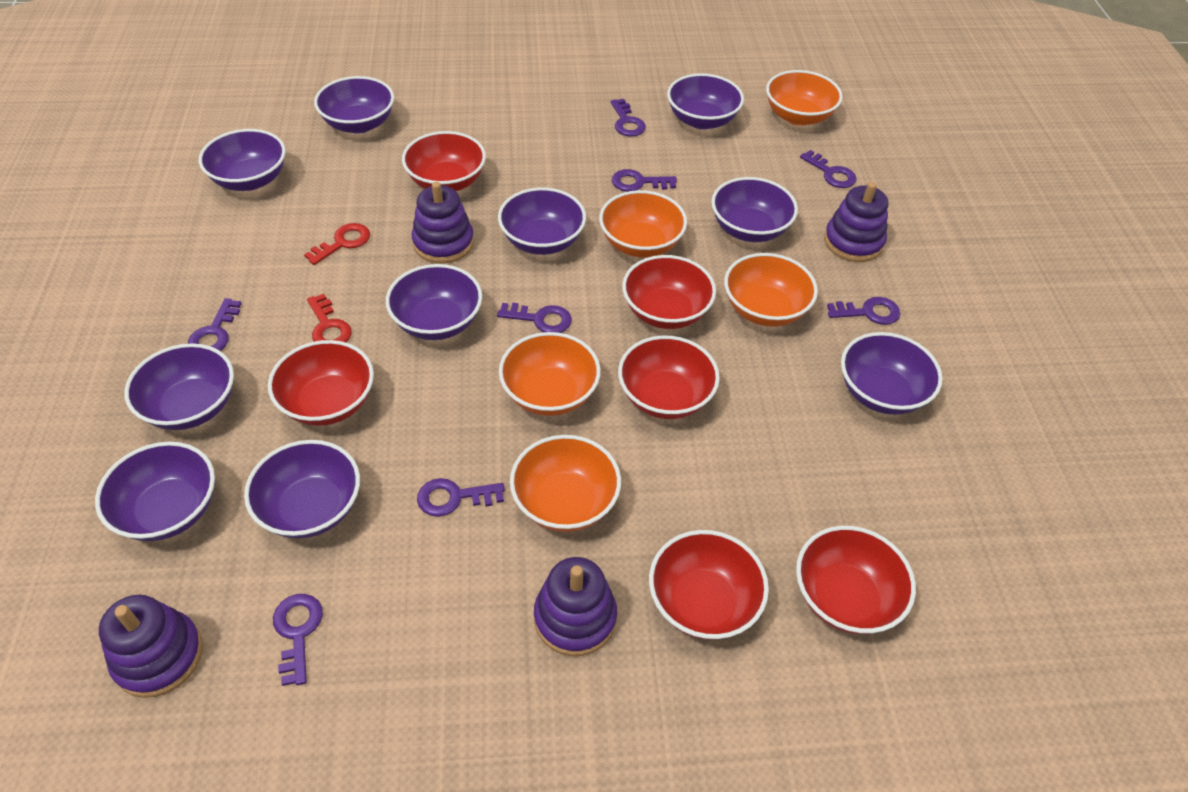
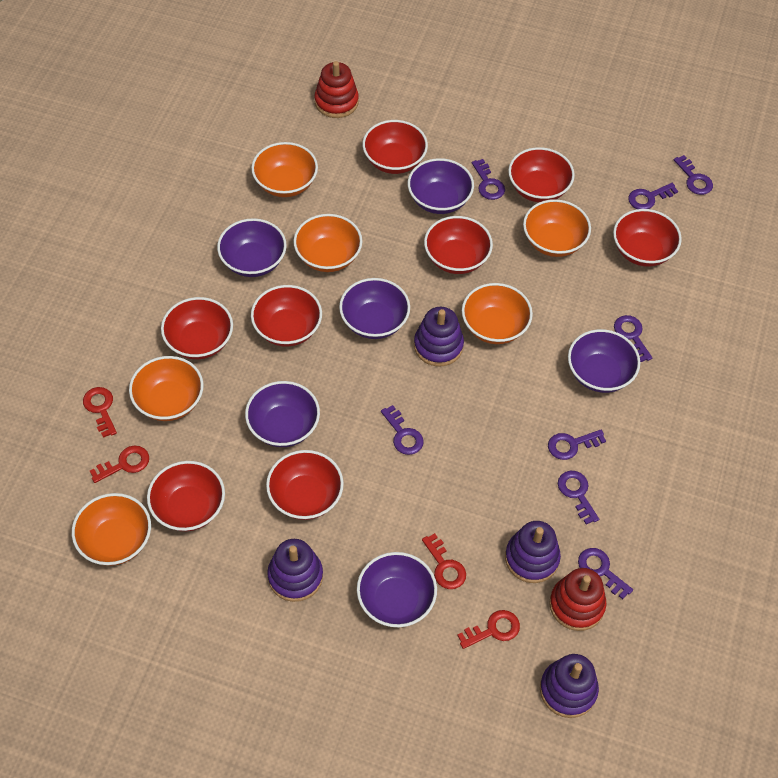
orange bowl: [499,332,601,416] [510,435,621,532] [599,190,687,258] [724,253,818,327] [766,70,843,126] = 5 -> [72,493,151,566] [129,356,204,421] [251,142,318,197] [293,214,362,272] [462,283,533,344] [523,199,591,257] = 6
purple bowl: [95,442,215,541] [124,343,234,430] [199,129,286,191] [244,440,360,539] [314,76,394,134] [386,264,482,340] [498,187,586,255] [667,73,744,130] [711,177,798,242] [841,332,943,415] = 10 -> [217,218,287,277] [245,381,320,447] [339,278,410,339] [357,552,437,627] [408,158,474,214] [568,329,640,393] = 6
red bowl: [268,340,374,426] [402,131,486,191] [618,336,720,419] [622,255,716,329] [649,530,769,640] [796,526,916,634] = 6 -> [147,461,225,531] [161,297,233,359] [251,285,322,346] [266,450,344,520] [363,120,428,174] [424,216,493,274] [508,147,575,202] [613,209,682,267] = 8
red key: [304,223,370,265] [307,294,352,342] = 2 -> [83,387,117,438] [90,446,149,483] [422,533,466,589] [457,610,520,649] = 4
red stacking toy: none = 0 -> [314,61,359,118] [549,568,606,631] = 2

